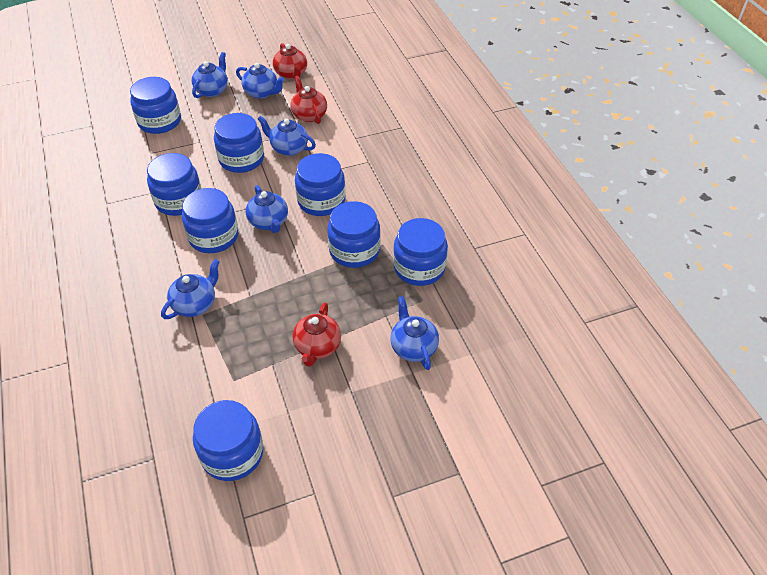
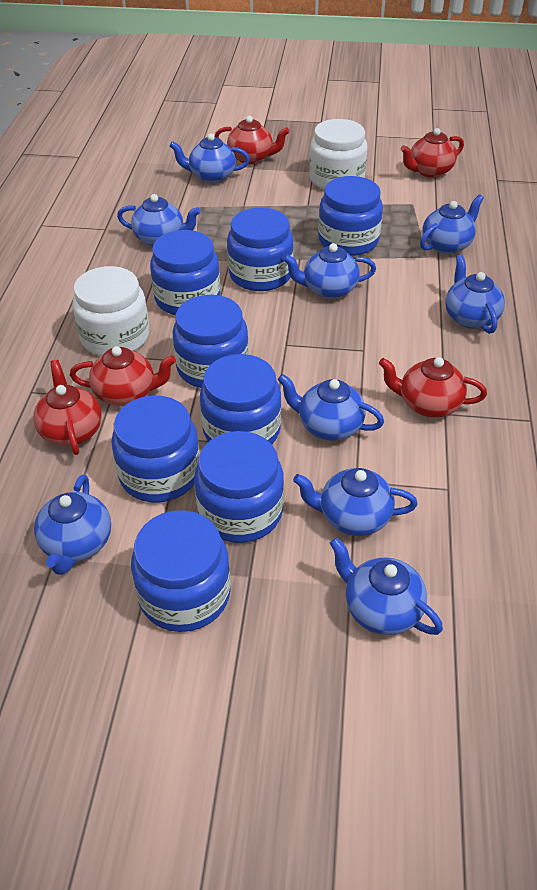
blue teapot: [161,259,220,319] [192,52,228,98] [236,63,285,99] [246,185,288,233] [258,116,316,156] [390,296,439,370] = 6 -> [34,475,111,575] [117,194,200,246] [170,133,250,183] [278,374,384,441] [283,243,376,299] [293,468,418,536] [330,537,443,635] [420,194,484,254] [445,254,505,334] = 9
red teapot: [273,43,307,79] [291,76,327,124] [293,303,341,367] = 3 -> [33,360,102,455] [70,346,176,406] [215,116,290,164] [379,357,487,418] [401,128,464,178] = 5
white jar: none = 0 -> [72,266,149,356] [309,119,367,190] = 2

